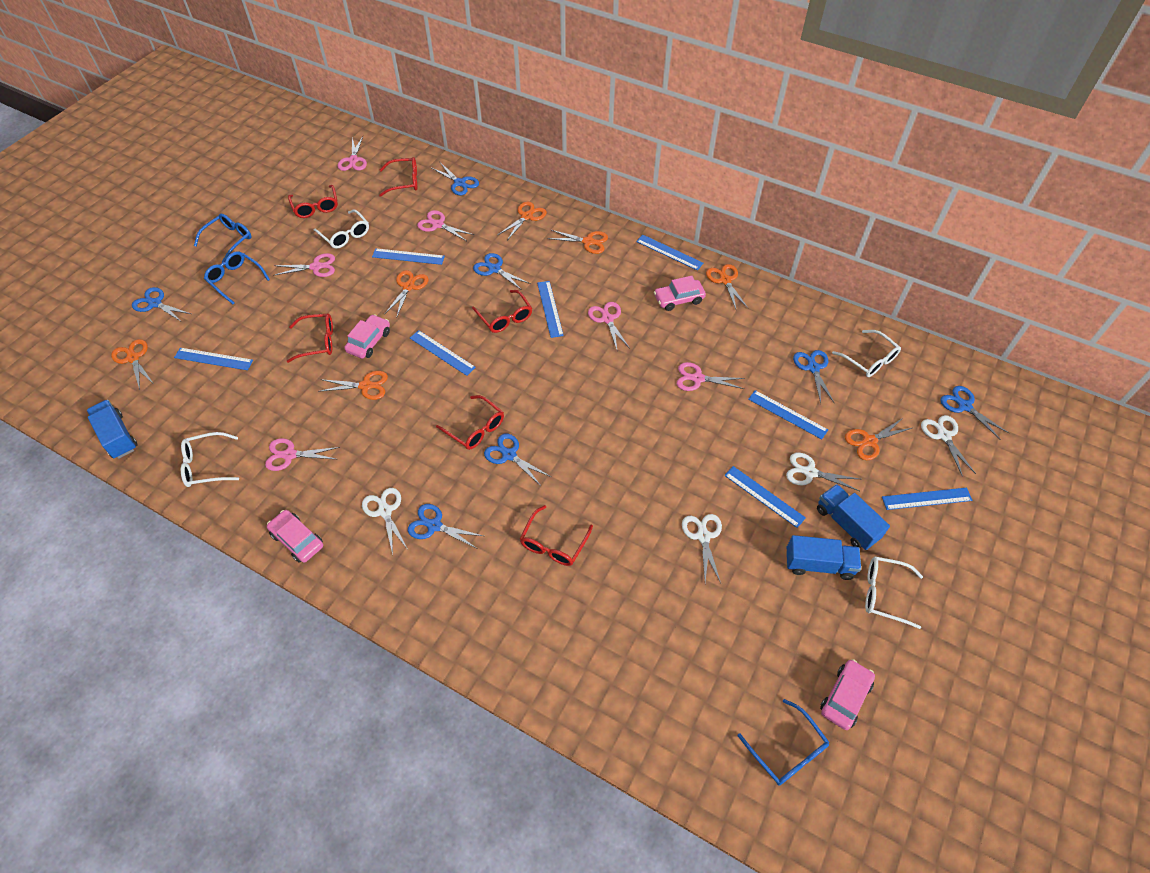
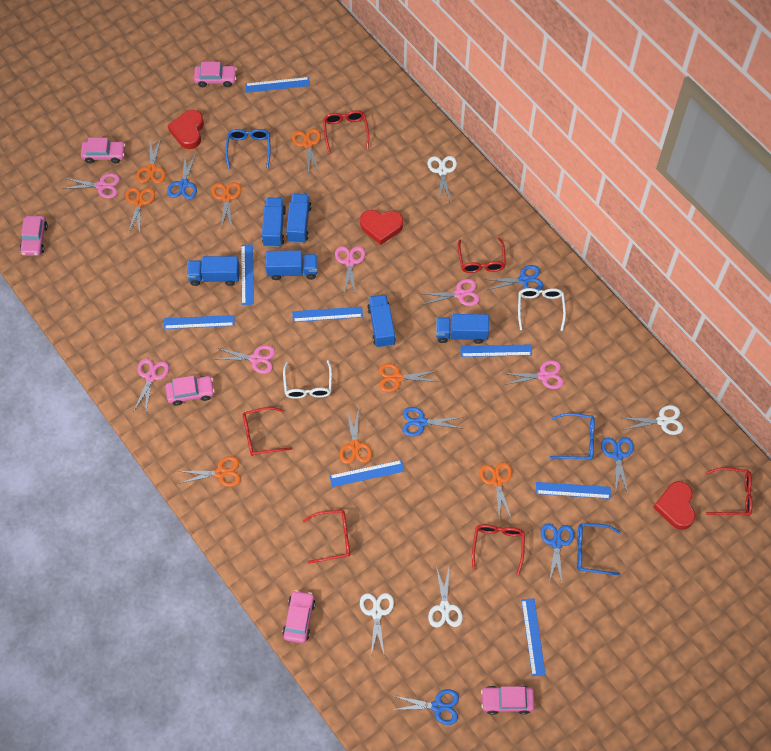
blue scissors: [132,287,191,322] [408,504,483,549] [432,163,479,195] [473,253,531,290] [484,434,551,486] [793,350,834,403] [940,386,1009,440] = 7 -> [167,154,197,199] [393,689,459,725] [403,407,463,437] [484,265,544,290] [541,523,574,583] [601,437,634,494] = 6
blue truck: [87,400,138,459] [786,535,861,580] [817,484,890,550] = 3 -> [187,256,240,286] [262,198,286,247] [266,250,317,280] [286,193,312,243] [367,294,396,348] [436,314,489,344] = 6
orange scissors: [111,339,154,390] [318,371,388,400] [385,270,428,318] [498,201,547,240] [548,230,608,254] [706,264,748,309] [845,418,914,460] = 7 -> [125,187,155,234] [136,138,166,183] [178,456,241,487] [212,182,241,230] [292,128,321,175] [339,409,372,464] [379,363,439,392] [479,462,512,520] = 8
pink car: [267,510,323,563] [344,314,390,359] [654,276,706,311] [820,659,875,730] = 4 -> [20,216,48,256] [81,138,125,164] [166,376,215,406] [194,62,237,87] [283,590,316,643] [481,686,534,715] = 6
red heart: none = 0 -> [168,110,204,149] [360,210,403,245] [653,481,696,530] = 3
white glasses: [181,432,239,487] [313,209,369,249] [832,330,901,377] [865,556,923,629] = 4 -> [283,360,332,399] [518,288,566,331] = 2

